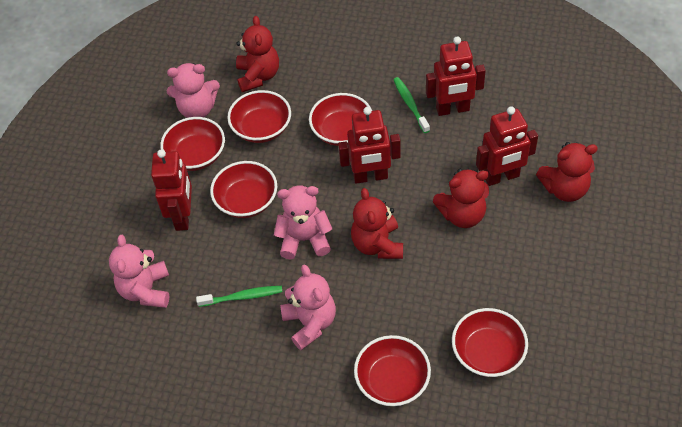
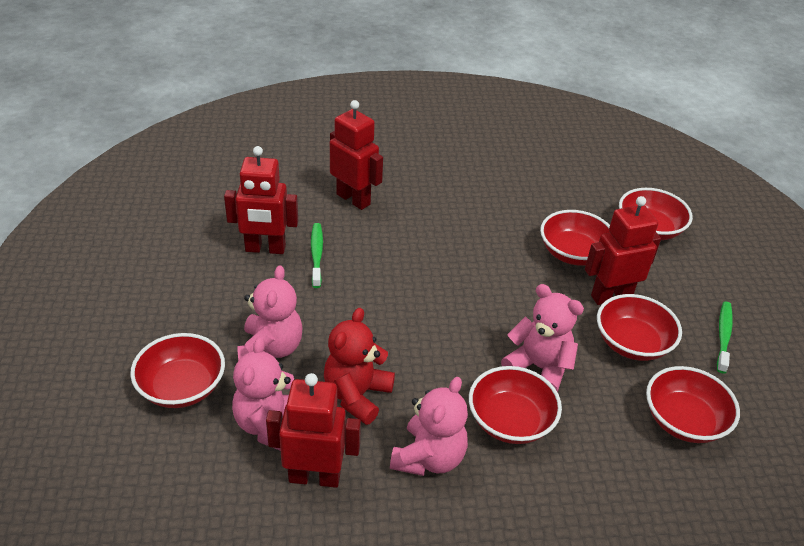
red teddy bear: [236,16,279,92] [351,188,403,259] [433,169,489,228] [536,142,598,202] = 4 -> [324,308,395,425] = 1

